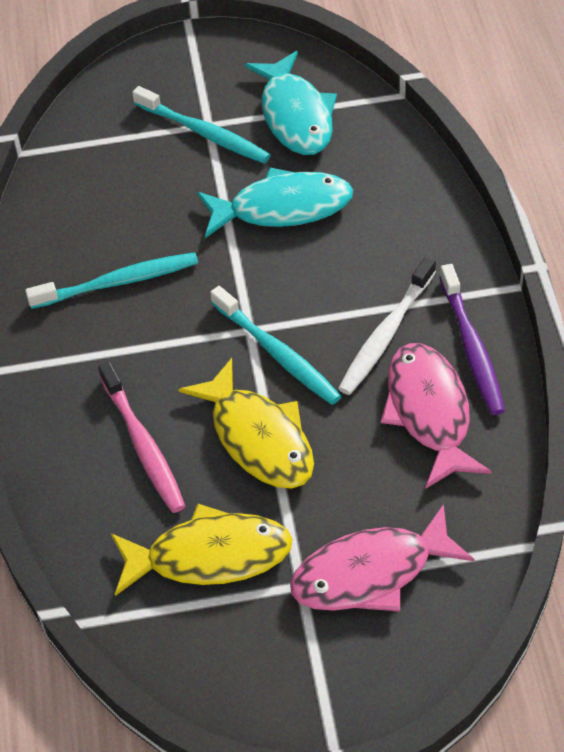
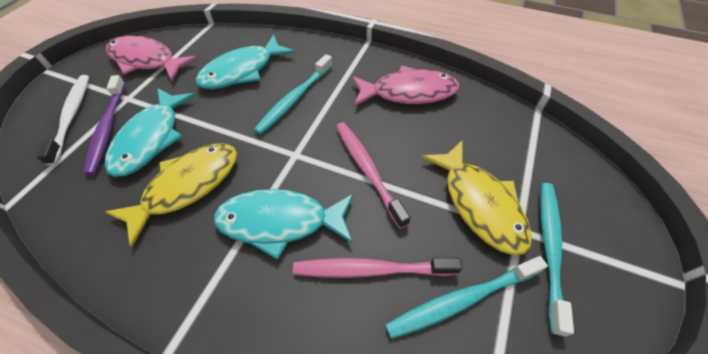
pink toothbrush: [98,362,185,513] = 1 -> [293,258,462,278] [336,122,411,229] = 2
turquoise fish: [197,167,353,238] [245,51,337,155] = 2 -> [105,88,196,177] [195,34,295,89] [214,189,354,260] = 3

